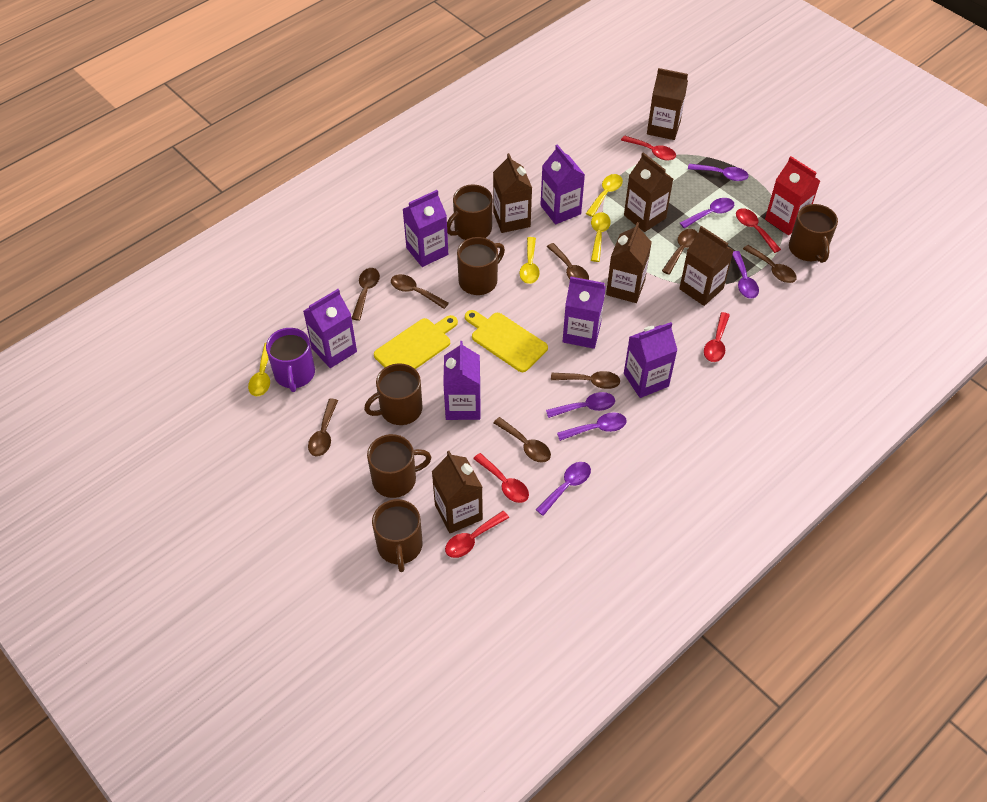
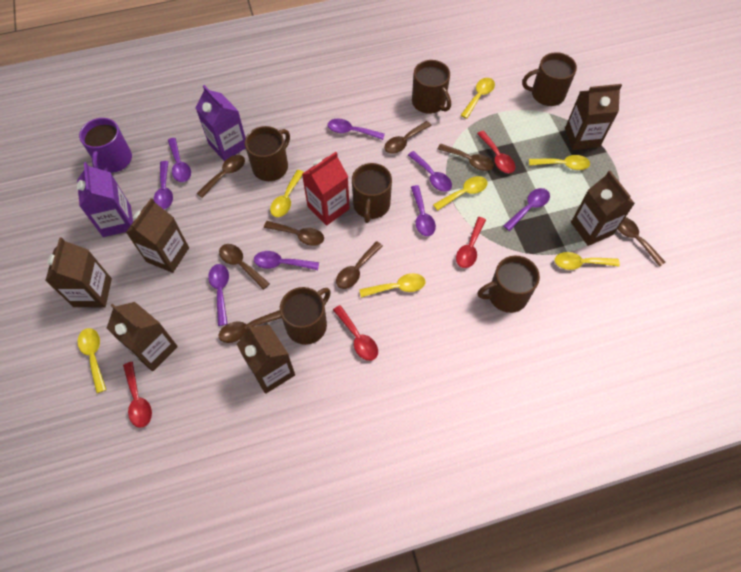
purple carton: [303,289,357,368] [403,190,448,267] [443,341,481,420] [540,144,585,224] [563,276,606,349] [624,322,677,398] = 6 -> [77,162,133,237] [196,85,246,161] = 2
purple spoon: [536,462,591,516] [546,392,615,418] [557,412,627,441] [680,198,734,228] [688,164,749,181] [732,251,759,299] = 6 -> [154,161,173,209] [168,138,191,182] [208,264,229,326] [254,251,319,270] [328,119,385,140] [408,151,452,192] [411,185,436,236] [503,188,550,231] = 8
red spoon: [445,511,509,558] [473,453,529,503] [621,135,676,161] [704,312,730,362] [736,208,781,253] = 5 -> [123,362,152,428] [333,305,378,361] [456,217,486,268] [477,131,515,173] = 4
yellow cutting board: [374,315,458,369] [465,310,548,372] = 2 -> none = 0
yellow spoon: [248,342,270,397] [519,237,540,284] [586,174,623,217] [591,212,611,262] = 4 -> [78,328,107,393] [270,170,304,217] [359,273,425,298] [433,176,487,211] [461,78,495,119] [529,155,590,170] [555,252,620,270] = 7

